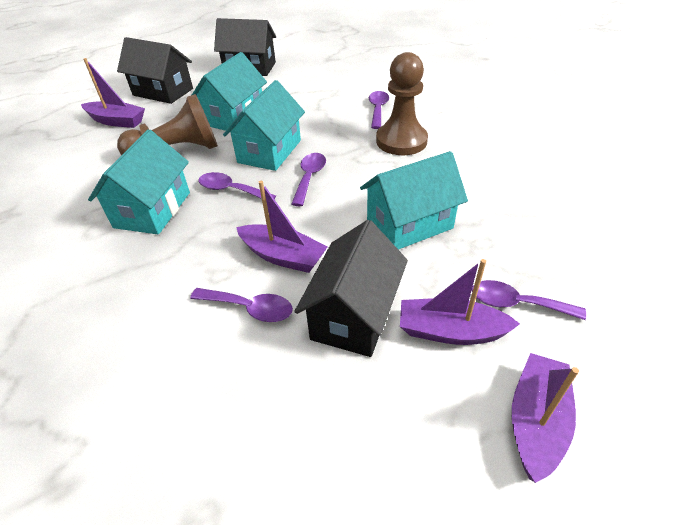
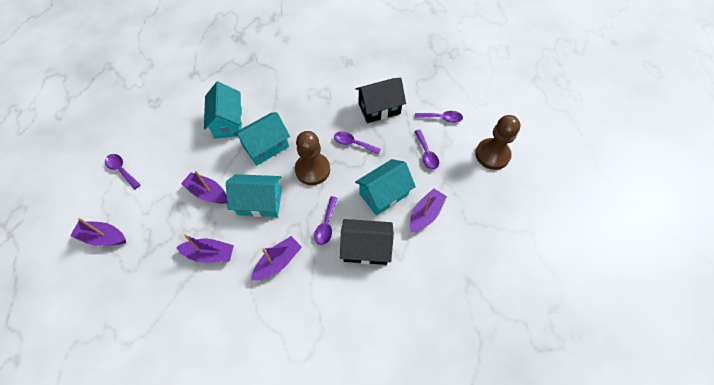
black house: [117,37,193,104] [214,18,276,76] [294,220,408,357] = 3 -> [340,219,394,265] [355,78,406,123] = 2
purple boat: [81,58,145,128] [236,181,328,273] [400,259,520,345] [512,353,579,483] = 4 -> [70,218,126,246] [176,234,234,263] [181,171,227,204] [251,236,302,280] [410,188,447,232] = 5

